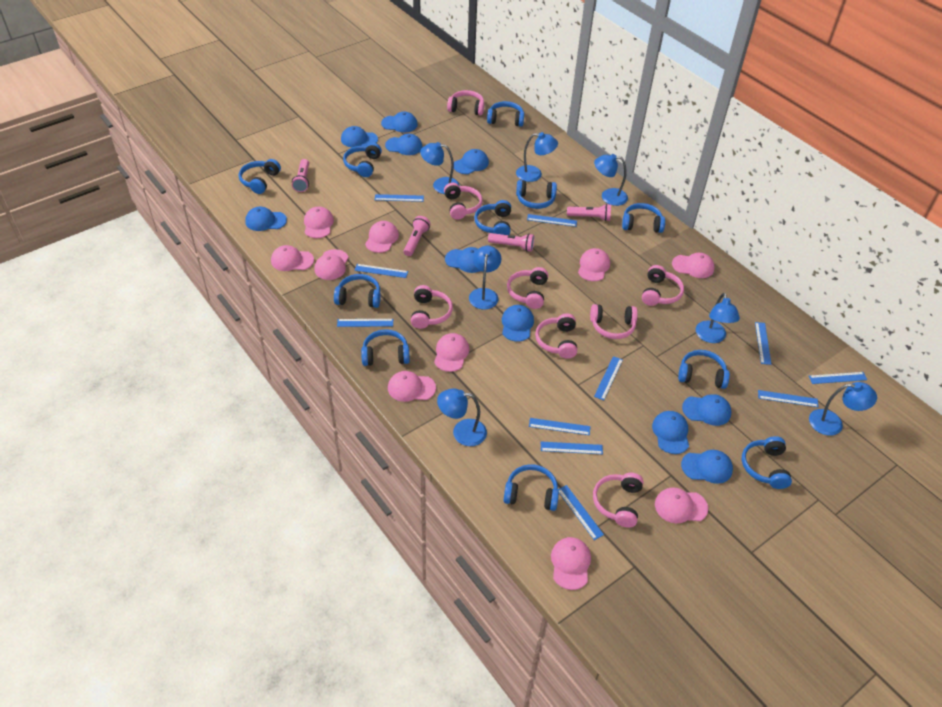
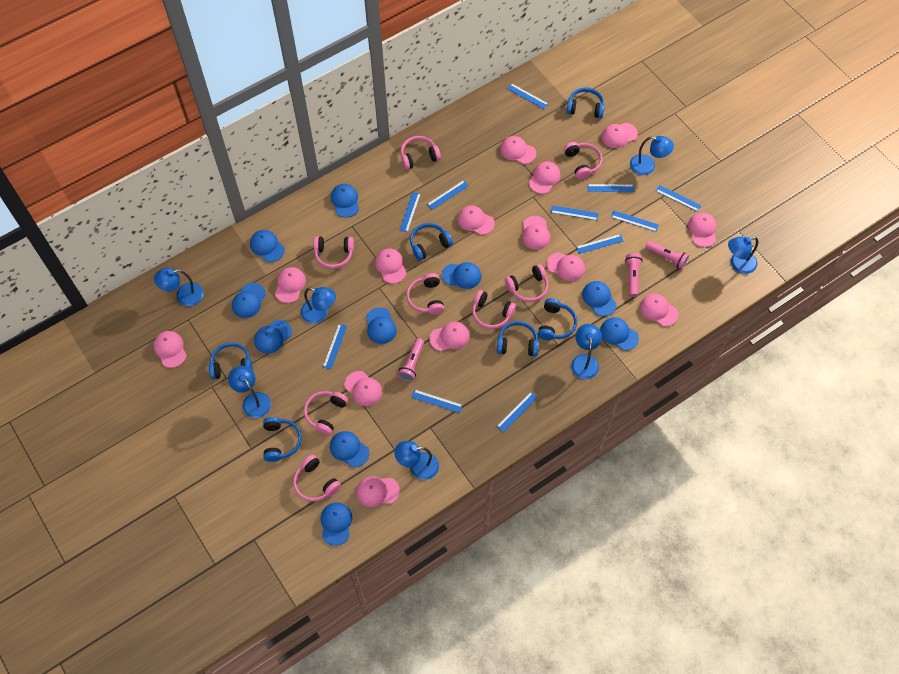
blue headphones: [239,159,281,194] [334,274,381,308] [343,143,382,177] [361,329,410,366] [474,200,511,235] [487,101,524,127] [504,464,559,511] [516,180,557,209] [622,203,665,233] [678,350,730,389] [742,436,792,489] = 11 -> [209,342,253,380] [263,417,302,462] [410,223,453,261] [497,321,539,357] [538,298,577,340] [566,87,605,118] = 6
pink cap: [271,245,314,271] [304,207,334,238] [314,249,349,280] [365,221,399,253] [388,371,436,402] [434,333,469,372] [551,537,591,590] [578,248,610,281] [655,487,708,523] [672,253,715,278] = 10 -> [153,331,187,368] [275,267,306,303] [344,371,382,406] [356,476,400,507] [375,249,407,284] [429,322,470,351] [457,205,495,235] [500,136,536,164] [522,216,550,250] [529,162,560,194] [547,252,585,281] [602,123,638,148] [640,294,678,326] [688,212,717,247] = 14
pink flashlight: [292,159,309,192] [403,216,431,256] [488,233,534,252] [567,204,611,221] = 4 -> [398,338,424,381] [625,253,643,297] [646,241,689,269] = 3

